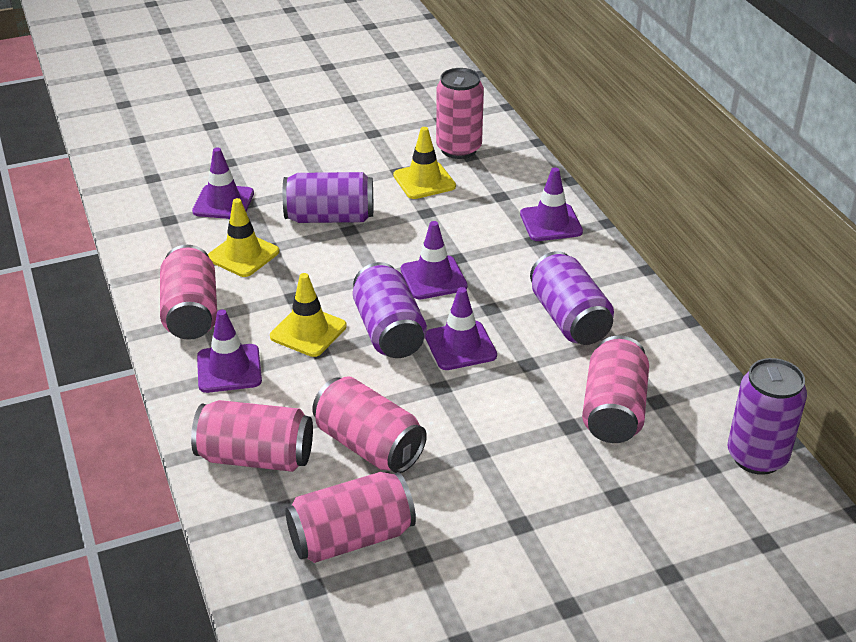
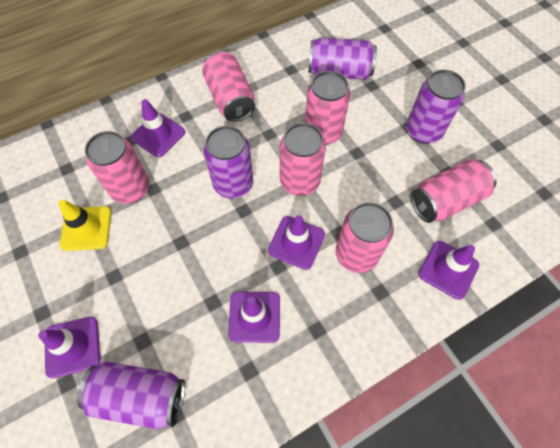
yellow traffic cone: [208,198,279,277] [270,273,347,357] [393,127,456,199] = 3 -> [58,200,111,251] = 1

